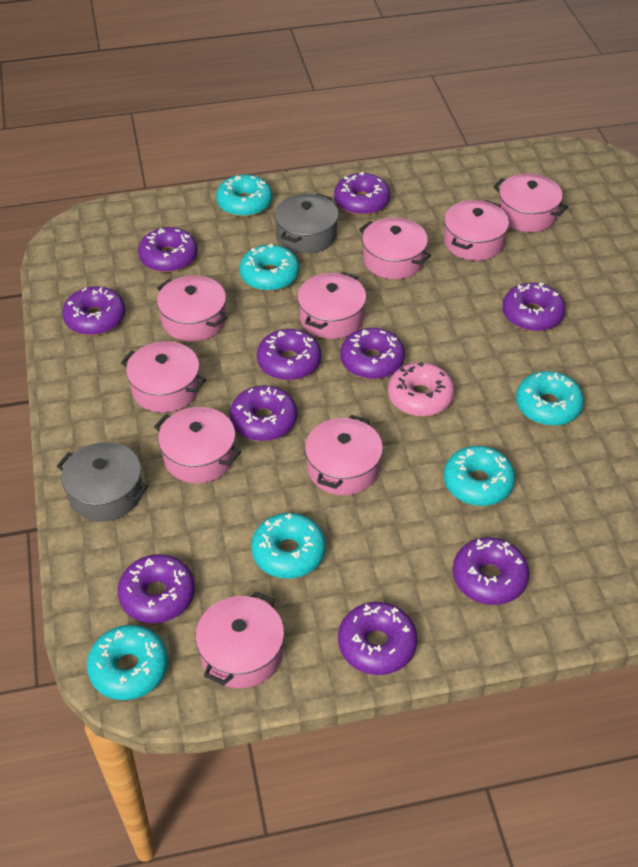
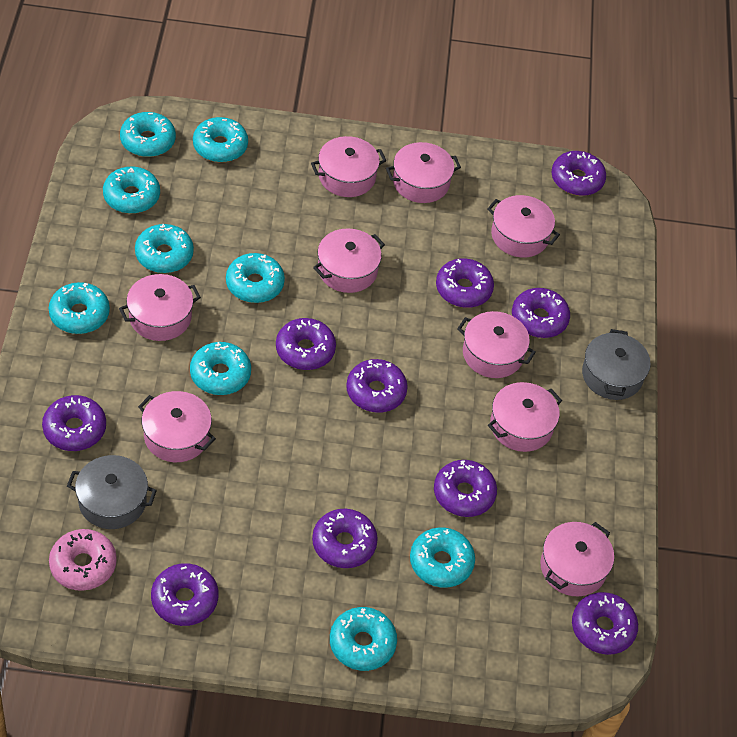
turquoise donut: [87,625,168,700] [216,175,272,217] [239,244,299,291] [251,513,326,579] [444,446,515,506] [516,371,584,426] = 6 -> [49,282,110,334] [103,167,160,214] [120,112,176,157] [135,224,194,273] [190,342,251,395] [193,117,248,162] [226,253,285,303] [330,607,397,671] [410,527,475,587] = 9

